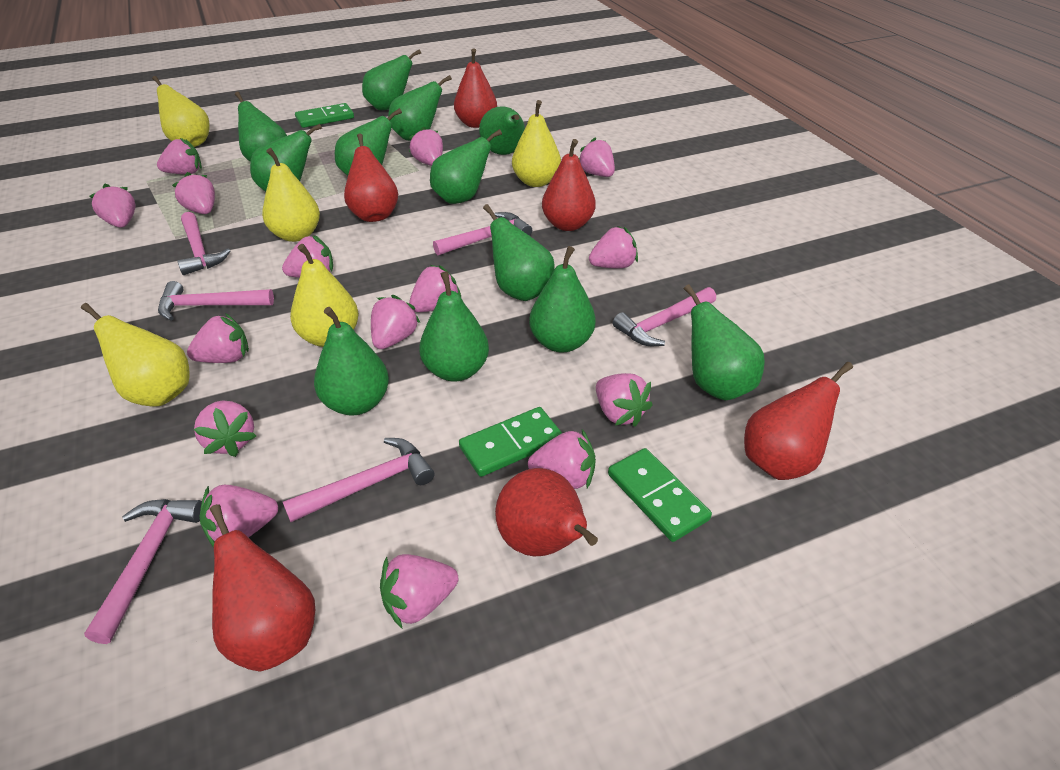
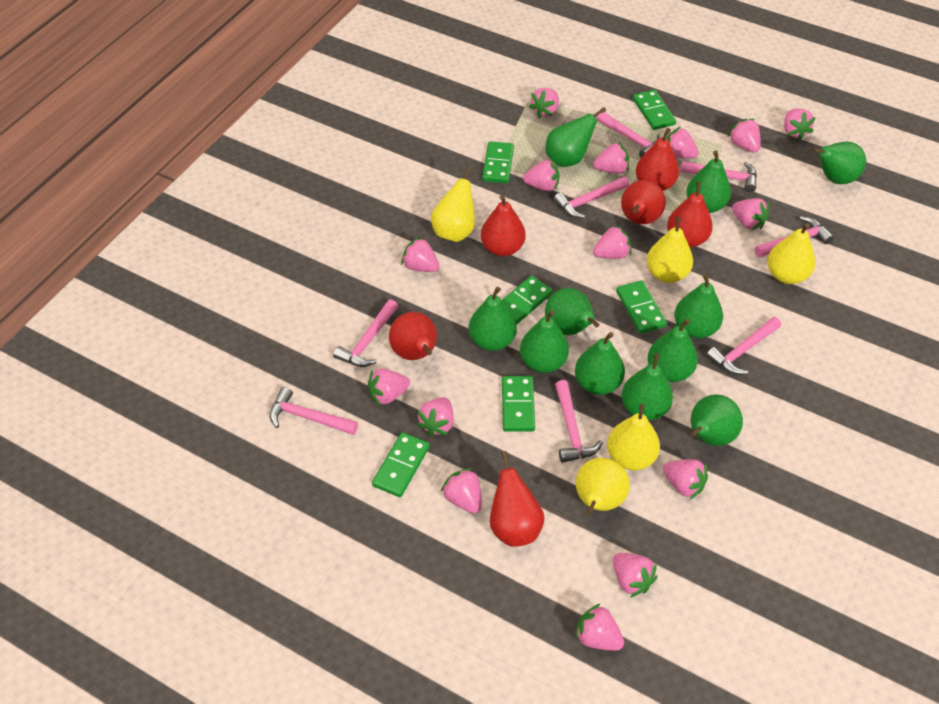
green domino: [295,103,354,128] [459,407,562,477] [608,448,712,542] = 3 -> [372,432,430,497] [482,141,514,183] [501,276,553,325] [502,376,535,432] [616,280,667,334] [633,90,676,130] = 6
green pear: [235,92,287,162] [250,124,322,191] [314,307,389,416] [335,108,402,176] [362,49,421,110] [388,75,452,140] [419,271,489,381] [430,129,502,204] [479,106,525,155] [483,204,555,301] [529,246,596,352] [684,284,765,400] = 12 -> [469,287,517,351] [520,310,569,373] [545,107,606,167] [545,288,599,335] [575,332,625,395] [622,353,673,420] [648,318,698,382] [674,274,723,338] [686,150,731,213] [690,394,743,446] [812,142,866,184] = 11
pink hammer: [84,499,202,644] [158,281,274,321] [177,212,231,275] [283,438,434,522] [433,212,532,255] [612,287,716,346] = 6 -> [270,387,358,435] [333,299,398,367] [554,177,629,218] [555,380,603,463] [597,112,662,158] [680,161,757,192] [706,317,781,375] [755,216,834,258] = 8

